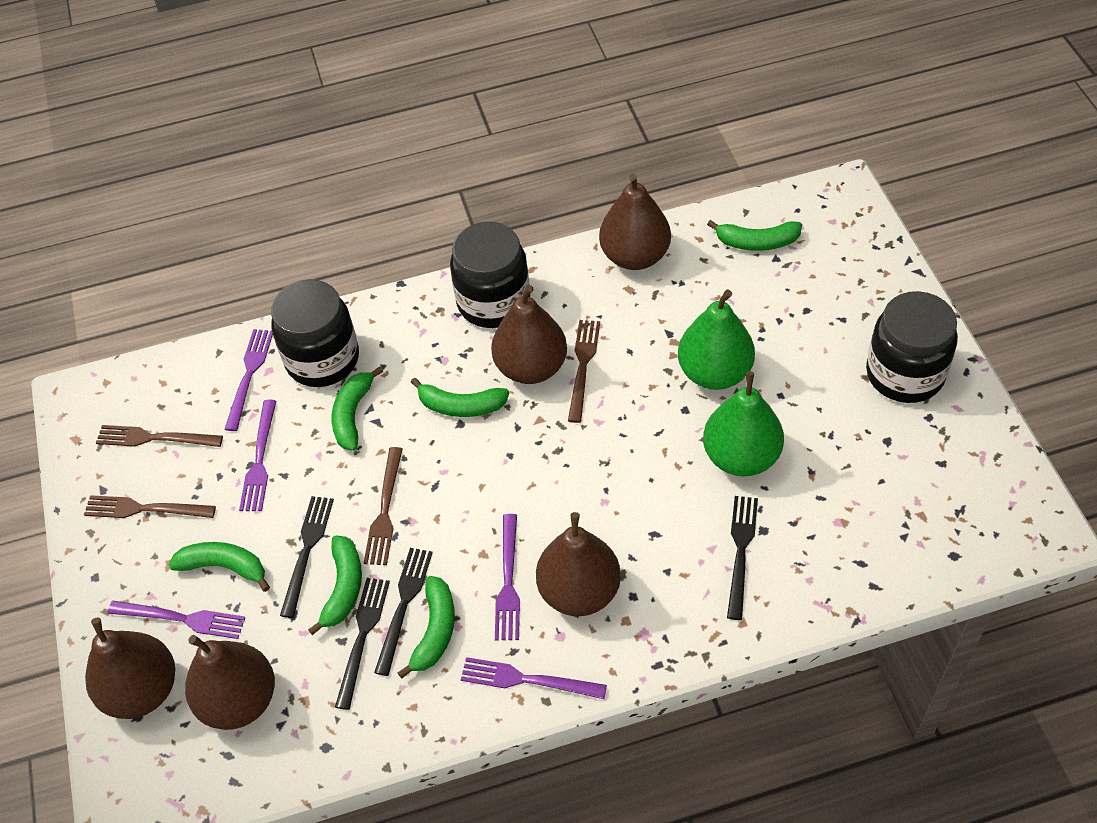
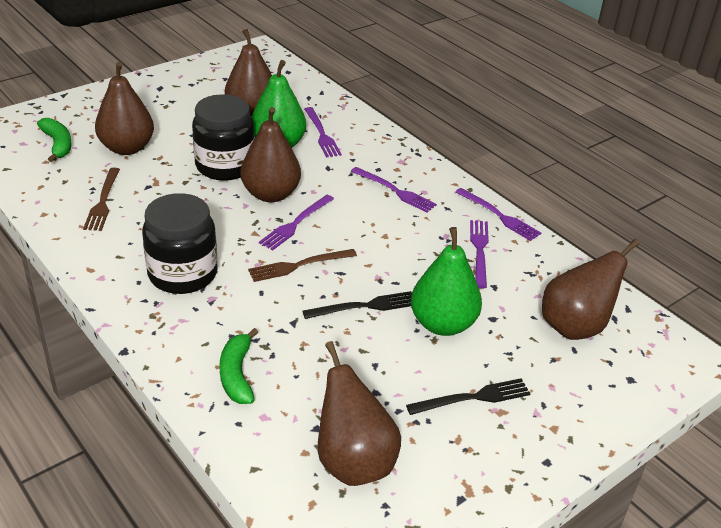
black fork: [280,496,334,618] [335,578,390,710] [374,548,433,676] [727,496,758,620] = 4 -> [303,291,412,319] [406,378,531,415] = 2
black jar: [271,279,359,387] [450,222,530,328] [866,291,958,403] = 3 -> [142,193,218,294] [192,94,255,181] = 2
brown fork: [84,495,216,518] [96,425,223,447] [364,447,403,565] [568,320,600,423] = 4 -> [83,168,120,231] [248,249,357,282] = 2
green banana: [169,542,270,592] [308,535,362,635] [332,367,383,451] [397,576,455,679] [411,377,509,417] [707,220,802,251] = 6 -> [37,118,72,162] [219,328,258,404] = 2

